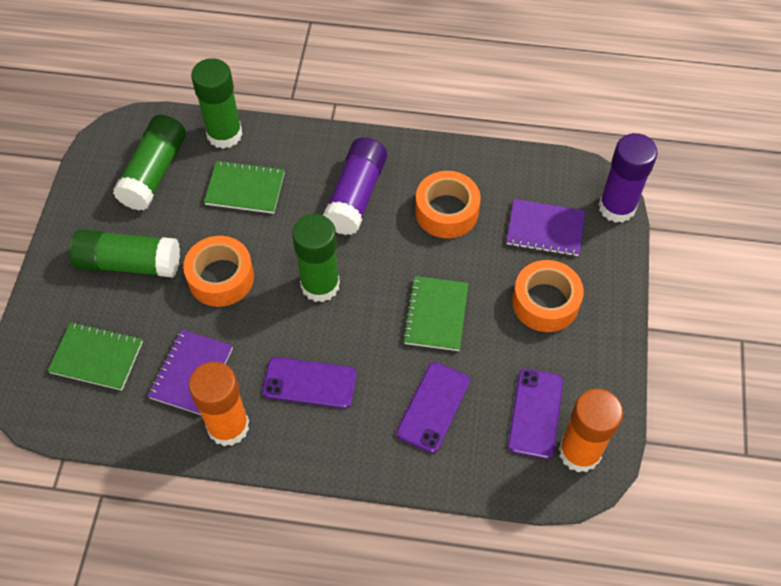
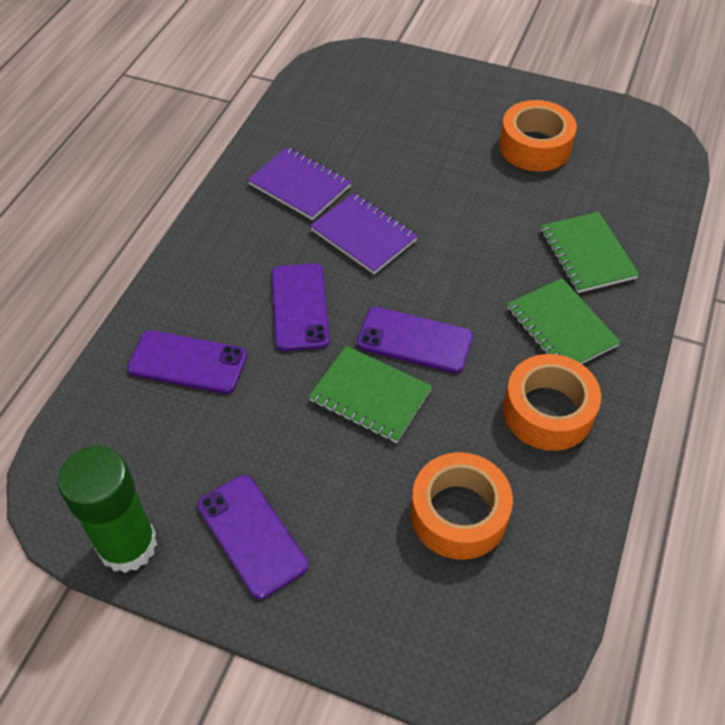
green glue stick: [70,229,180,278] [113,115,186,211] [191,58,243,149] [292,214,340,302] = 4 -> [58,446,157,573] = 1
orange glue stick: [189,362,249,446] [559,389,623,472] = 2 -> none = 0
purple glue stick: [323,137,387,235] [598,133,658,223] = 2 -> none = 0
purple phone: [262,357,357,409] [396,362,470,453] [508,369,563,459] = 3 -> [127,330,247,394] [197,475,308,599] [272,263,330,351] [357,307,473,373] = 4

